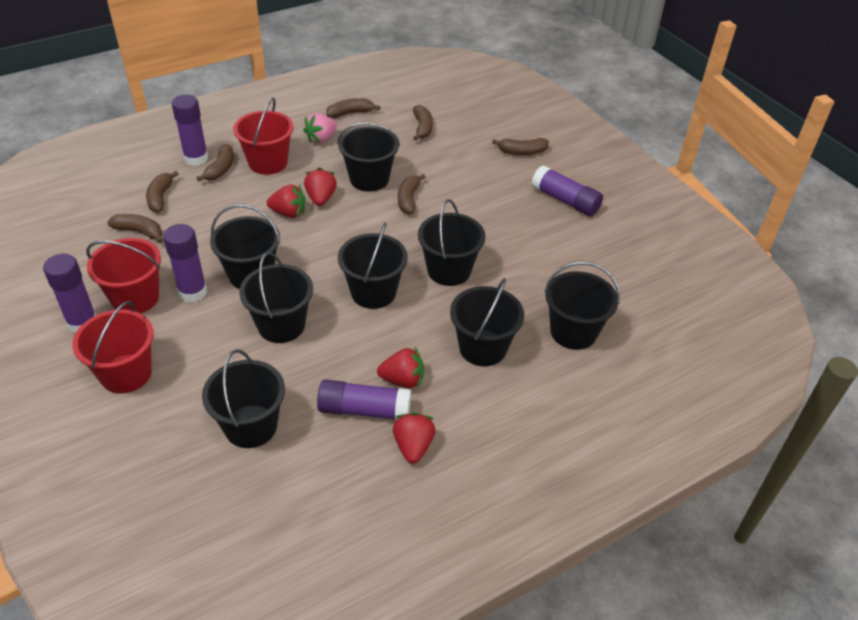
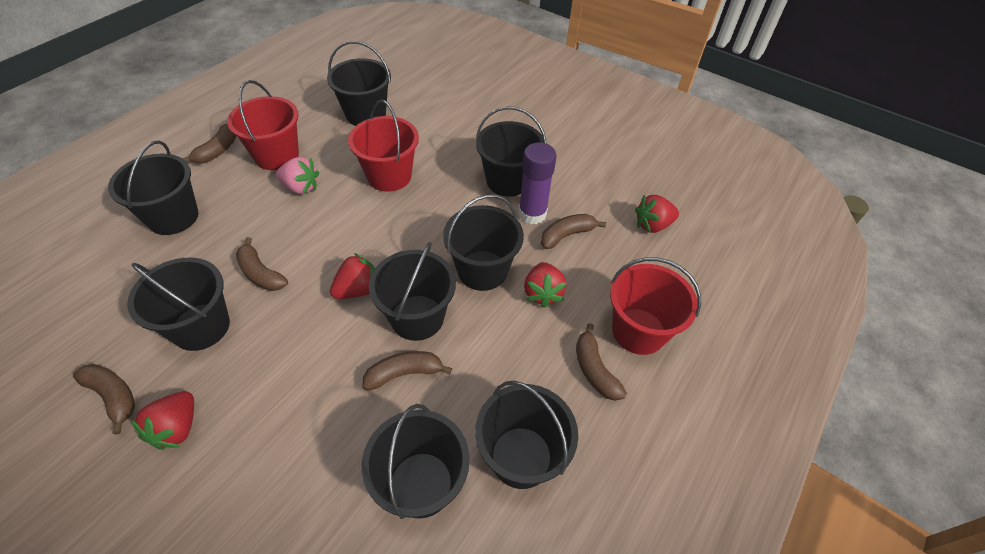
brown banana: [107,214,163,243] [146,171,178,213] [196,144,234,182] [326,98,380,118] [398,174,425,214] [413,105,433,141] [492,138,549,155] = 7 -> [73,364,135,435] [182,124,236,164] [236,237,288,291] [362,351,452,391] [541,214,606,249] [576,323,627,401] = 6
purple glue stick: [43,254,96,333] [163,224,207,303] [172,95,208,166] [317,379,411,420] [531,166,603,216] = 5 -> [519,142,557,224] = 1

